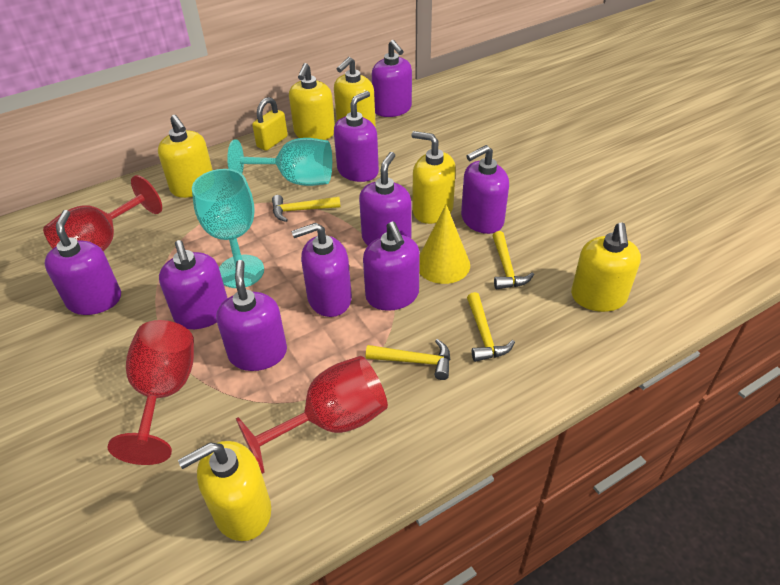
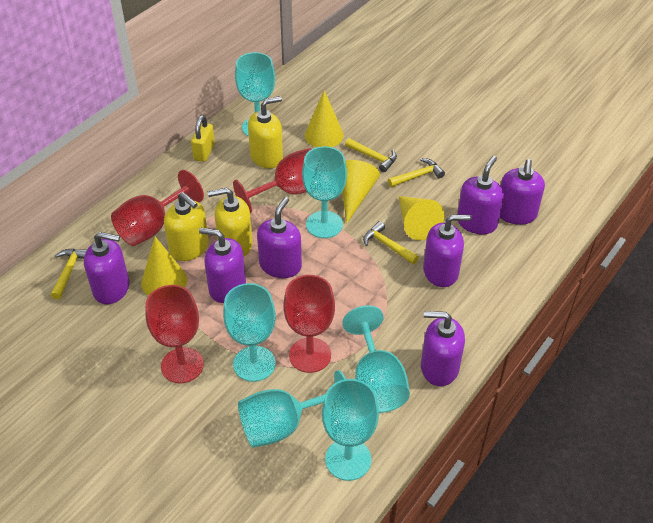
purple soap dispenser: [44,210,121,315] [159,240,227,329] [216,260,287,371] [291,223,352,317] [334,91,379,182] [359,152,411,245] [363,222,420,311] [372,40,412,117] [461,145,509,234] = 9 -> [84,232,129,304] [199,228,246,303] [257,197,302,278] [421,311,465,386] [423,215,471,287] [457,156,504,234] [500,159,545,225] = 7
red goblet: [43,175,162,251] [107,320,194,465] [236,356,388,474] = 3 -> [111,170,204,246] [145,285,204,383] [233,148,311,214] [283,275,335,373] = 4
turquoise goblet: [192,169,264,288] [227,138,332,186] = 2 -> [223,283,276,382] [235,52,275,137] [238,370,346,448] [302,146,347,238] [322,379,379,481] [342,305,410,413] = 6
yellow cone: [419,204,470,284] = 1 -> [141,237,187,296] [305,90,344,147] [342,160,380,224] [399,196,444,240] = 4
yellow soap dispenser: [158,115,213,198] [178,441,271,541] [289,63,335,140] [334,57,376,126] [412,131,456,224] [571,222,641,312] = 6 -> [164,192,209,261] [208,188,253,257] [248,96,283,168] = 3

